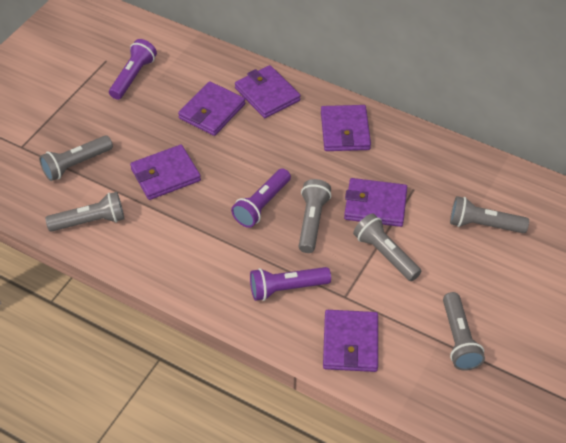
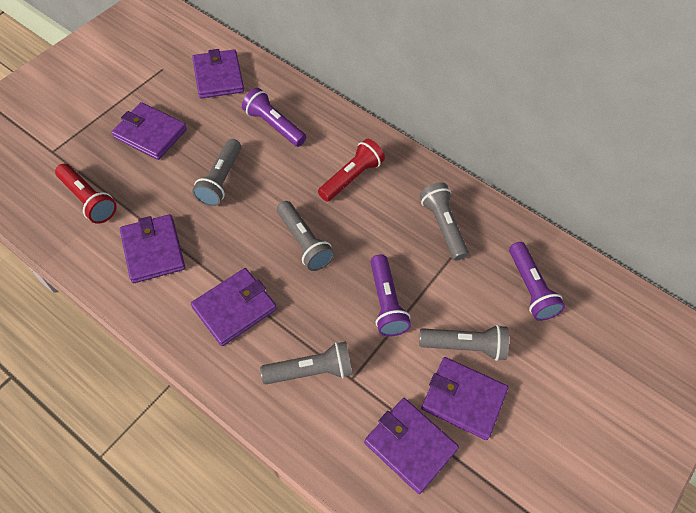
grey flashlight: [39,135,113,181] [45,192,124,232] [298,179,331,253] [353,213,421,281] [443,292,485,371] [450,196,529,233] = 6 -> [192,139,241,206] [260,342,352,384] [277,201,335,271] [419,325,509,361] [420,182,469,261] = 5
red flashlight: none = 0 -> [55,164,117,224] [318,139,385,202] = 2

